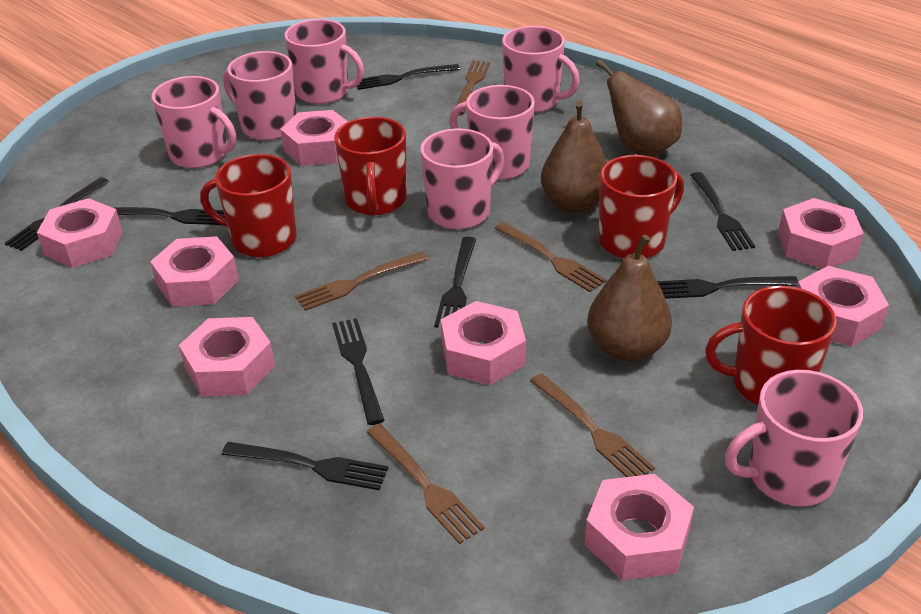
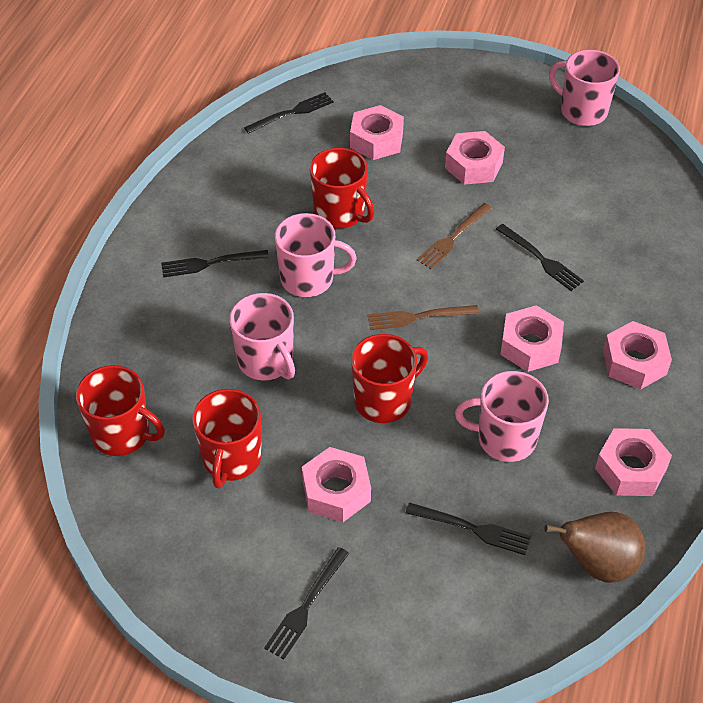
black fork: [5,177,109,251] [112,207,225,225] [222,442,388,490] [332,318,385,425] [356,64,460,90] [434,237,476,328] [657,276,798,299] [691,172,755,251] = 8 -> [161,250,269,277] [244,92,334,134] [264,547,349,660] [406,502,531,555] [496,224,584,291] = 5
brown fork: [295,252,428,311] [367,424,485,544] [456,60,490,115] [495,222,606,292] [530,373,655,477] = 5 -> [368,305,479,330] [417,203,492,269] = 2
brown pear: [541,101,607,212] [587,234,672,362] [596,60,682,157] = 3 -> [544,512,646,583] = 1
pink mug: [152,76,236,168] [223,51,296,140] [284,19,364,104] [420,128,504,229] [449,85,535,180] [502,26,580,113] [725,370,863,506] = 7 -> [229,293,295,381] [275,213,357,297] [455,371,549,462] [549,50,620,126] = 4
pink nut: [37,198,123,268] [150,236,239,307] [179,317,275,397] [280,110,348,166] [441,301,526,385] [584,474,694,581] [778,198,864,269] [797,266,889,347] = 8 -> [302,447,371,522] [350,105,404,160] [445,131,505,185] [500,305,564,372] [595,428,672,496] [603,321,672,389] = 6

